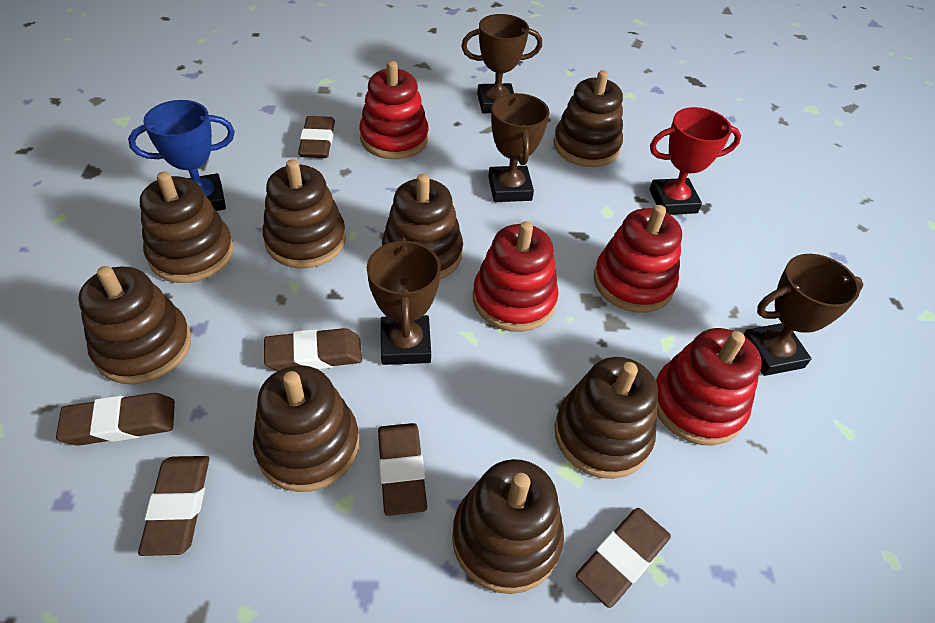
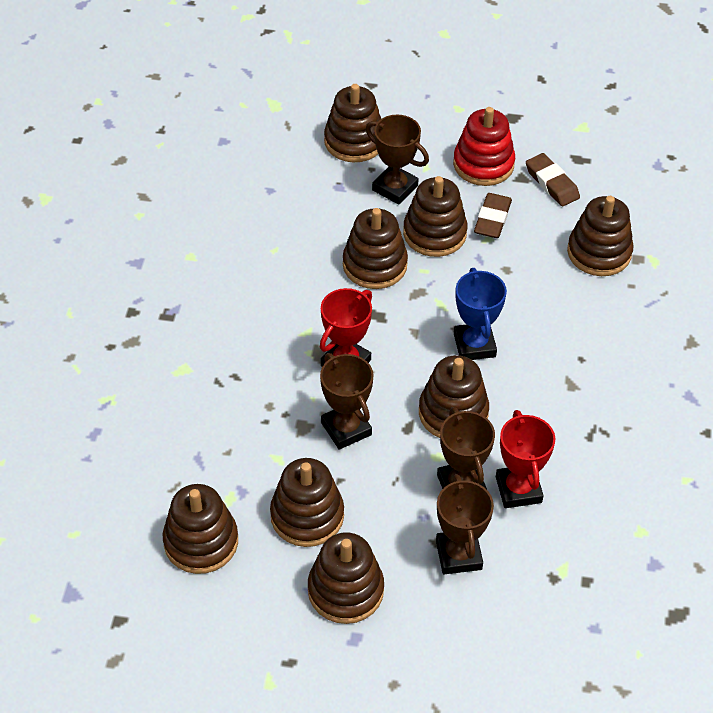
brown eraser: [56,393,175,446] [138,456,209,556] [264,328,362,371] [298,116,335,158] [378,423,427,516] [576,508,671,608] = 6 -> [474,193,512,238] [526,153,580,206] = 2
red stacking toy: [359,61,429,159] [473,221,559,332] [594,205,682,313] [656,328,762,446] = 4 -> [453,107,515,186] = 1
red trophy: [649,107,741,215] = 1 -> [320,288,372,367] [496,410,555,508] = 2

